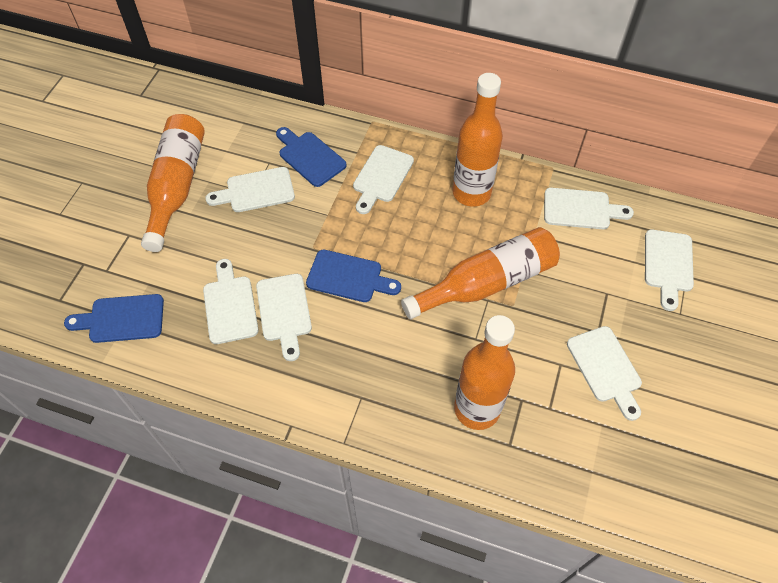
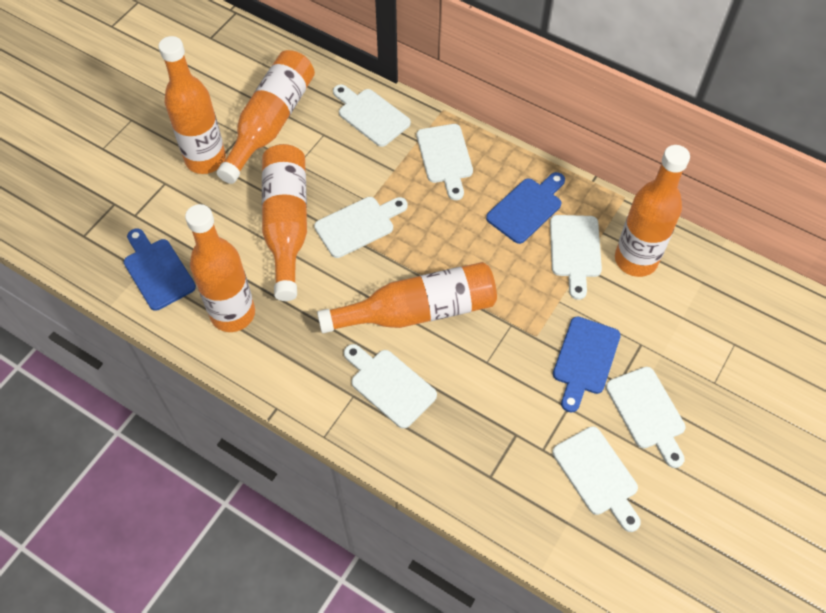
orange bottle: [141,114,205,252] [401,227,560,319] [452,73,503,207] [454,315,515,430] = 4 -> [159,36,226,174] [185,204,255,332] [217,50,315,184] [262,144,307,301] [317,262,497,333] [615,145,690,277] = 6

